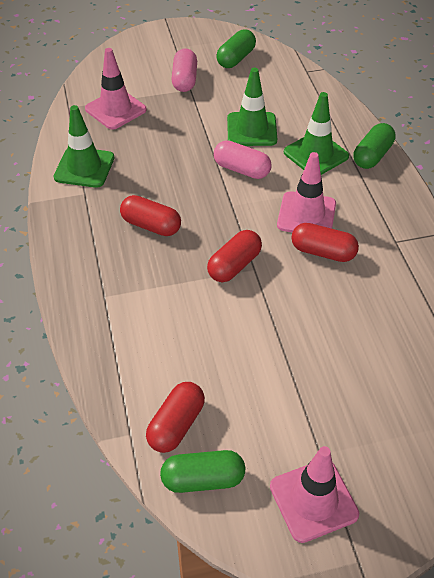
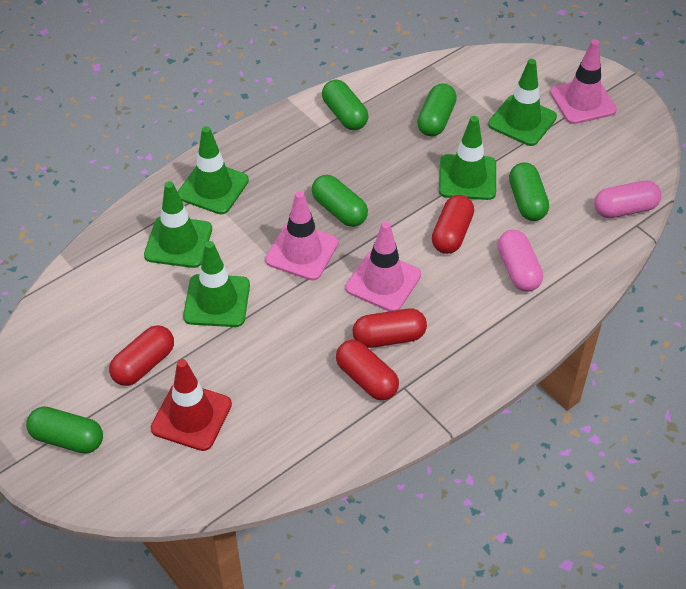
green capsule: [160,450,245,493] [216,29,256,68] [353,123,396,169] = 3 -> [26,406,103,454] [312,175,368,227] [322,80,368,130] [417,83,457,136] [509,163,549,221] = 5
green traffic cone: [54,105,114,188] [227,68,277,146] [284,92,349,175] = 3 -> [144,181,212,268] [178,126,249,214] [183,241,250,327] [439,116,496,200] [488,59,557,146] = 5
red traffic cone: none = 0 -> [151,359,232,451] = 1

